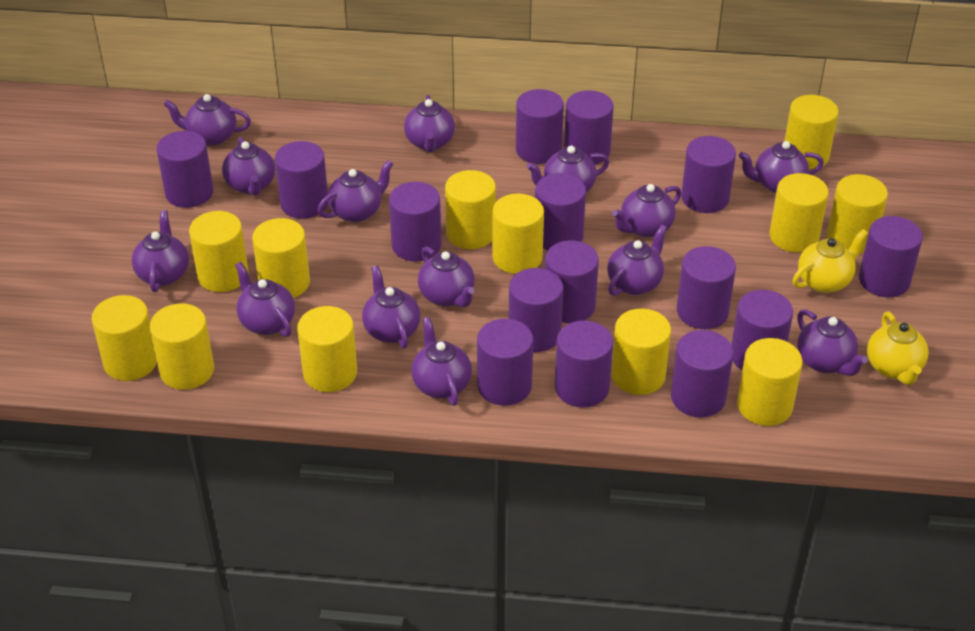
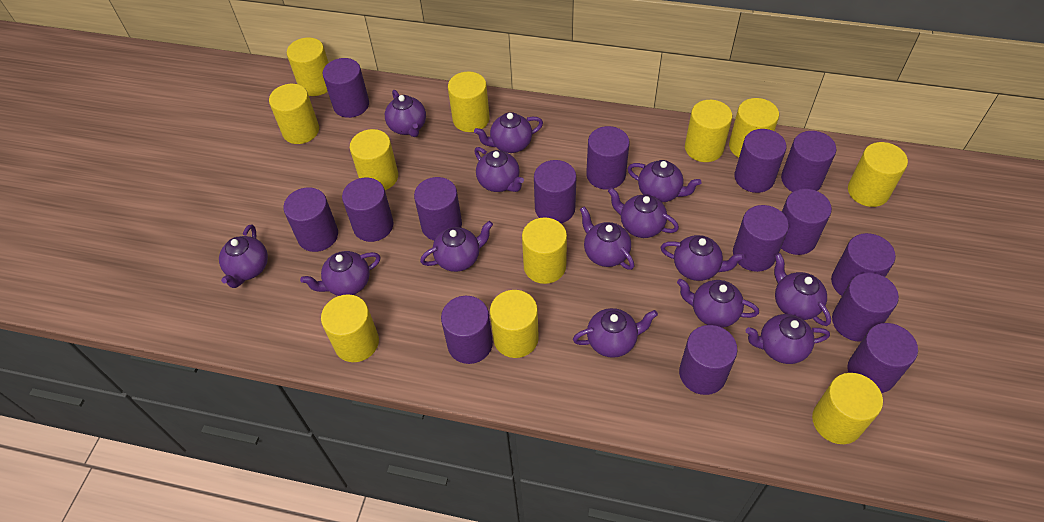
yellow cylinder: [92,295,157,381] [150,304,214,390] [189,211,249,292] [252,218,310,298] [297,306,357,392] [445,170,496,249] [492,193,544,274] [611,308,671,395] [737,338,803,426] [770,173,829,253] [785,95,839,170] [827,174,888,253] = 12 -> [269,84,319,144] [287,37,329,96] [321,294,379,362] [350,129,398,190] [448,72,490,132] [490,290,539,358] [522,217,567,284] [685,100,732,162] [729,98,779,158] [812,373,883,444] [848,142,908,207] = 11
yellow teapot: [793,229,868,293] [867,312,928,385] = 2 -> none = 0

